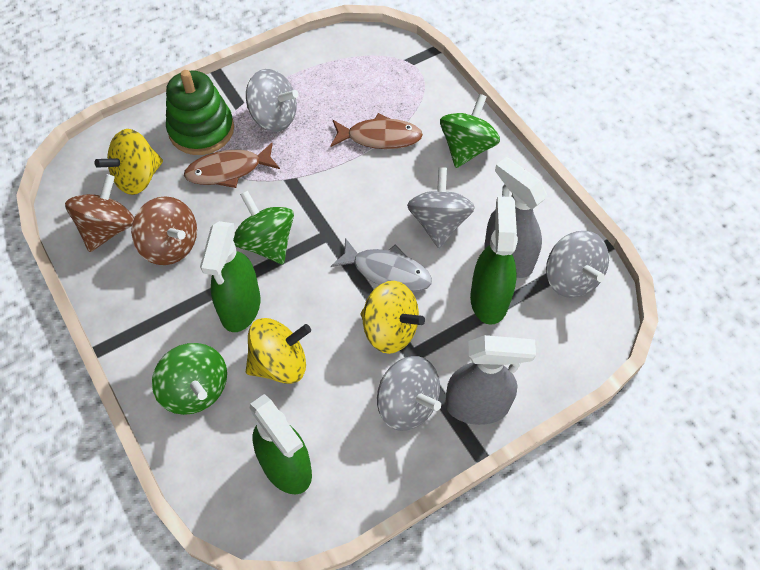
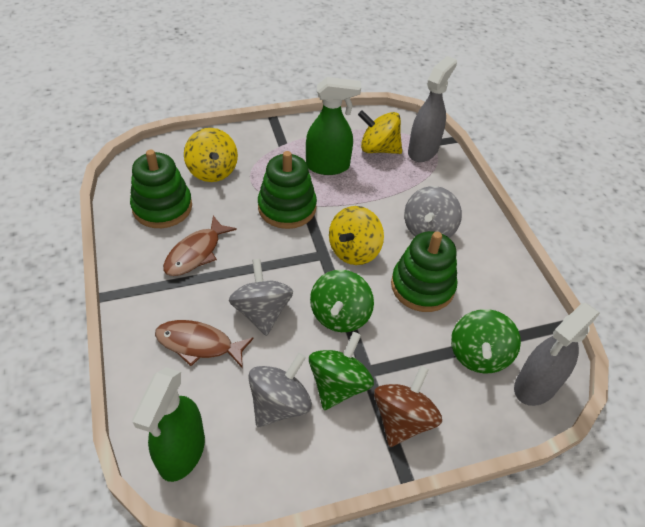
brown spinning top: [65,174,134,252] [131,196,197,265] = 2 -> [374,366,442,447] = 1
green spray bottle: [200,221,260,332] [250,394,312,494] [470,196,518,325] = 3 -> [132,367,205,482] [306,77,361,175] = 2
green stacking toy: [166,70,234,155] = 1 -> [130,150,192,228] [258,151,317,229] [391,231,458,312] = 3
grey fish: [331,238,432,292] = 1 -> none = 0
grey spinning top: [246,69,298,132] [377,356,441,431] [407,167,475,248] [546,231,609,298] = 4 -> [229,259,293,336] [249,353,312,427] [404,186,462,238] = 3

